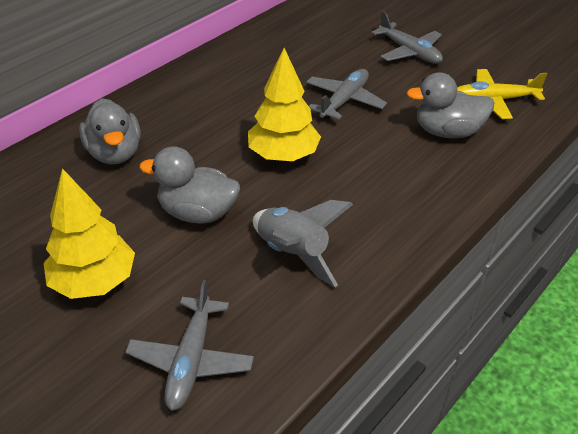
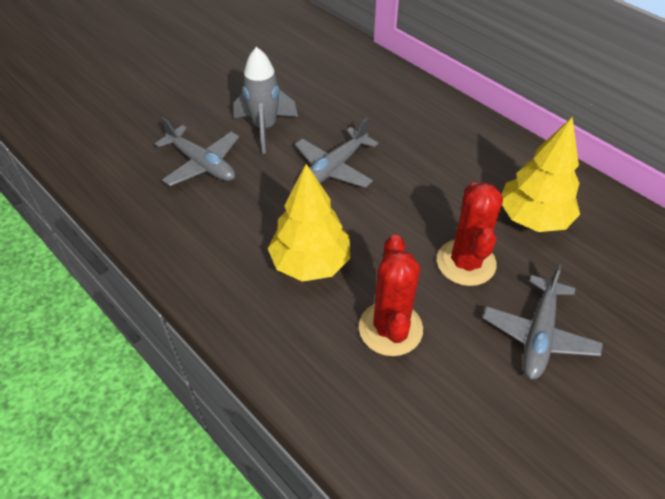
grey duck: [79,98,141,165] [139,146,240,224] [406,72,494,138] = 3 -> none = 0
red cactus: none = 0 -> [359,235,423,356] [437,182,503,286] = 2
yellow plane: [457,69,547,119] = 1 -> none = 0

